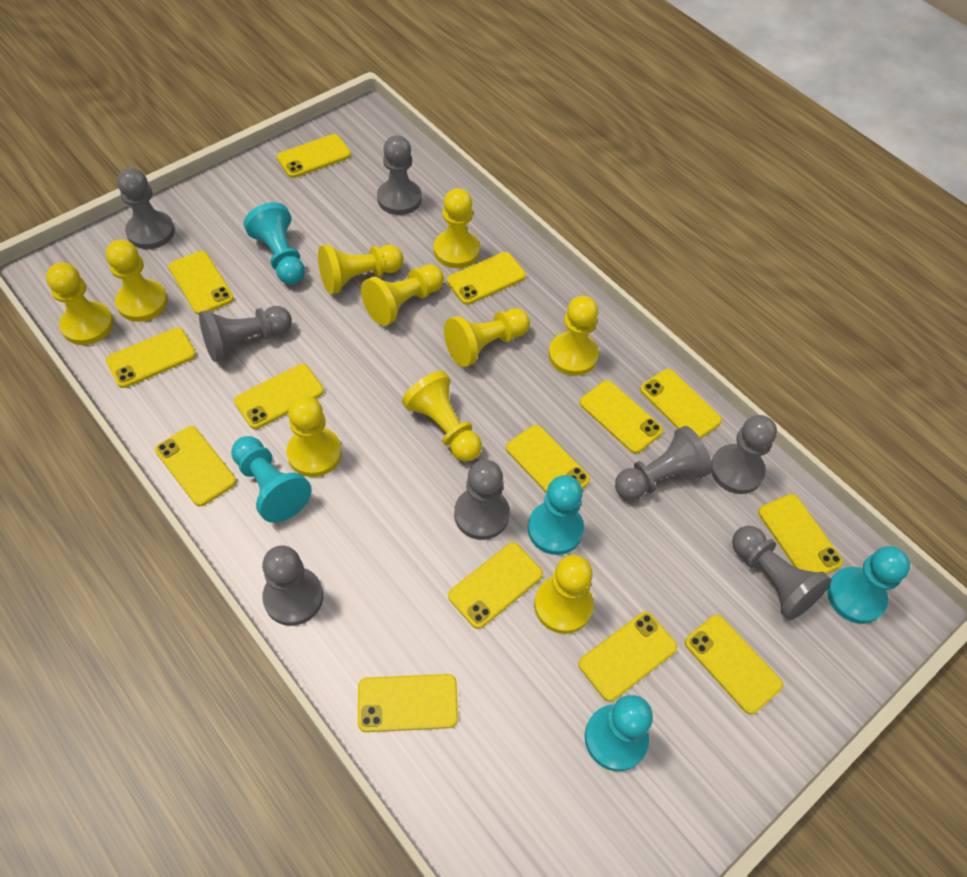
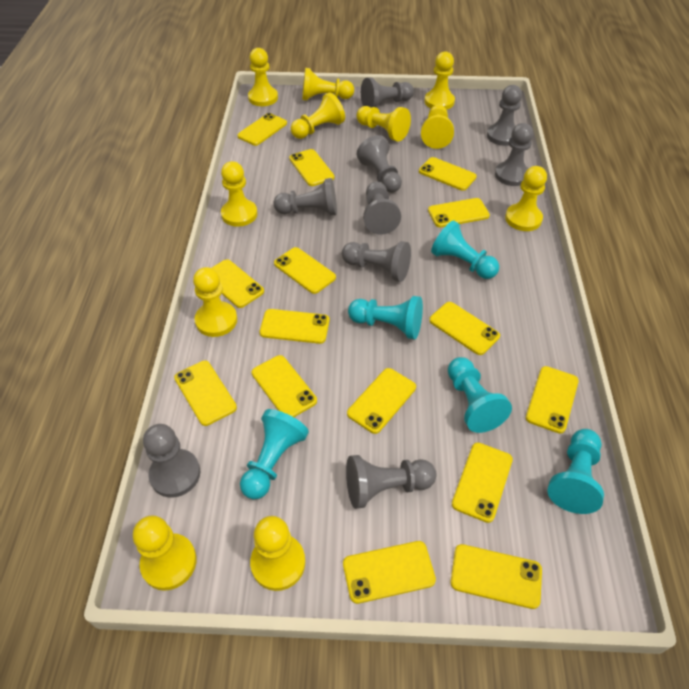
grey pawn: [117,168,175,249] [199,306,292,362] [262,545,323,626] [377,135,422,215] [454,460,510,540] [615,426,712,500] [711,415,777,494] [732,526,832,620] = 8 -> [143,424,200,497] [273,178,337,216] [342,241,411,282] [346,455,436,509] [357,135,402,193] [361,77,414,108] [363,181,401,235] [487,85,522,146] [495,123,533,186] = 9
yellow pawn: [46,262,114,345] [106,239,168,322] [287,396,342,477] [318,244,403,294] [361,264,444,326] [402,371,482,462] [434,188,480,268] [444,308,530,367] [534,555,593,634] [549,296,599,376] = 10 -> [133,515,197,591] [193,267,237,337] [221,161,258,227] [248,48,278,106] [250,516,305,591] [291,92,345,139] [302,68,354,101] [356,106,411,142] [421,105,454,149] [424,51,455,110] [505,166,547,231] = 11
yellow phone: [106,327,196,388] [155,426,236,506] [169,251,234,315] [234,364,324,429] [277,134,351,178] [358,674,458,732] [447,252,526,305] [448,543,543,629] [506,425,590,492] [579,612,677,701] [580,380,663,454] [640,369,722,439] [685,615,783,714] [758,494,843,574] = 14 -> [174,361,237,426] [212,259,264,308] [237,113,287,146] [252,355,317,417] [260,309,330,344] [274,247,336,294] [289,149,335,186] [343,541,436,604] [347,368,416,434] [419,157,477,191] [428,198,490,227] [429,302,500,355] [451,544,542,609] [452,443,513,523] [526,366,579,433] = 15

